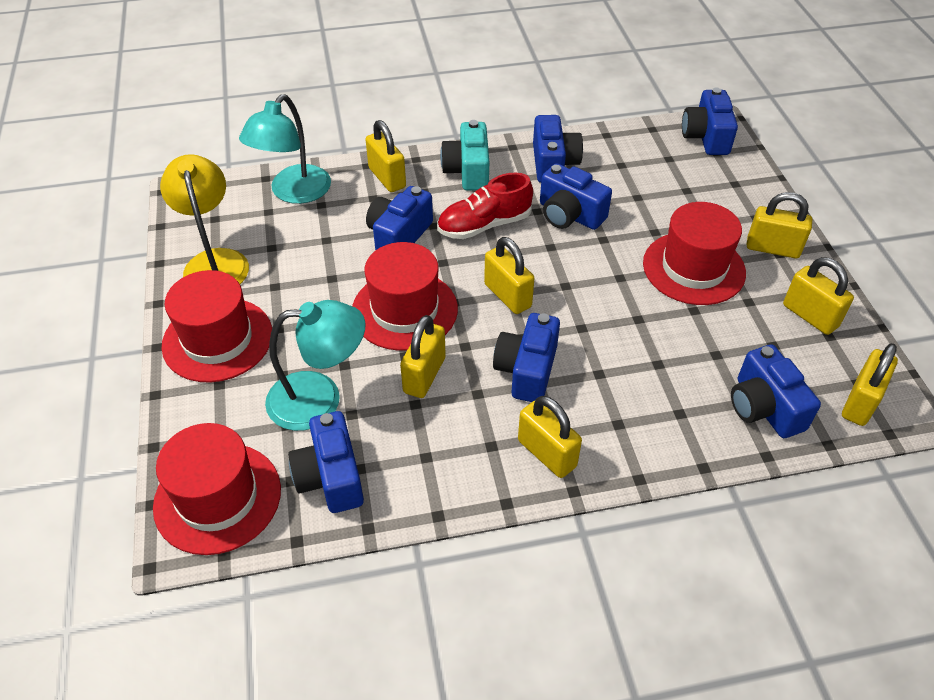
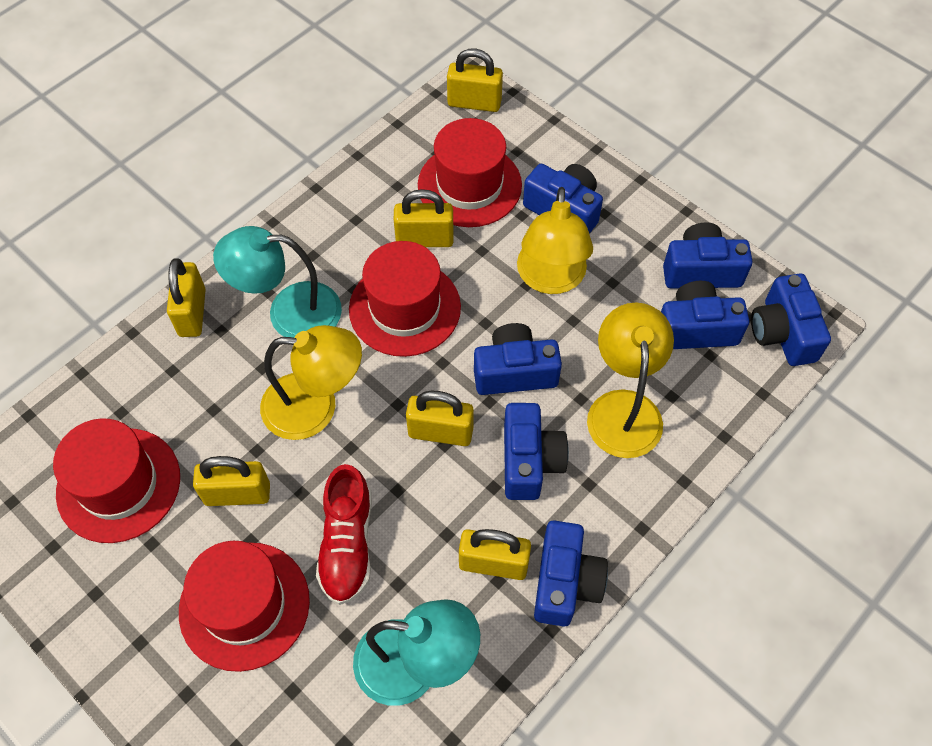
turquoise camera: [440,120,489,191] = 1 -> none = 0
yellow lamp: [160,154,249,284] = 1 -> [260,325,362,440] [517,187,593,294] [587,303,674,458] = 3
yellow padlock: [365,120,406,192] [400,315,446,398] [484,237,534,314] [518,396,582,478] [747,192,812,259] [783,257,854,335] [842,343,898,426] = 7 -> [167,258,206,337] [193,456,270,506] [394,189,454,247] [406,391,474,446] [447,48,503,112] [459,529,531,580] = 6

